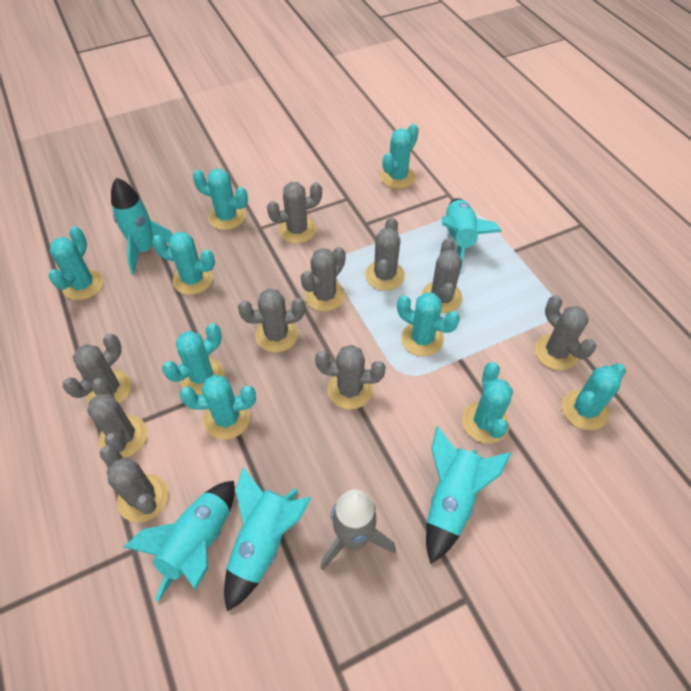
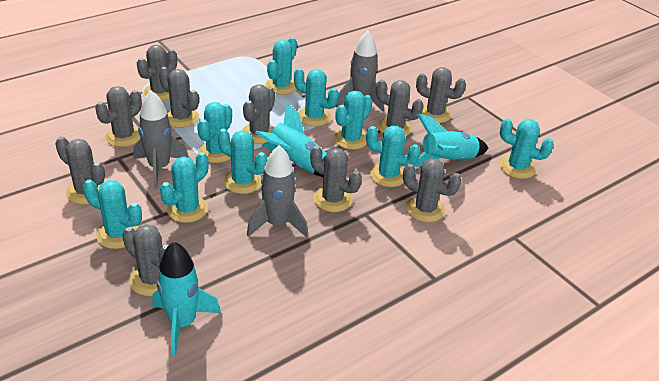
grey rocket: [320,489,396,570] = 1 -> [133,90,189,189] [247,145,308,237] [336,30,384,112] = 3
turquoise rocket: [111,177,173,274] [123,481,235,602] [224,467,311,611] [426,426,511,564] [442,198,502,272] = 5 -> [152,241,221,356] [255,102,327,177] [414,113,489,167] = 3

